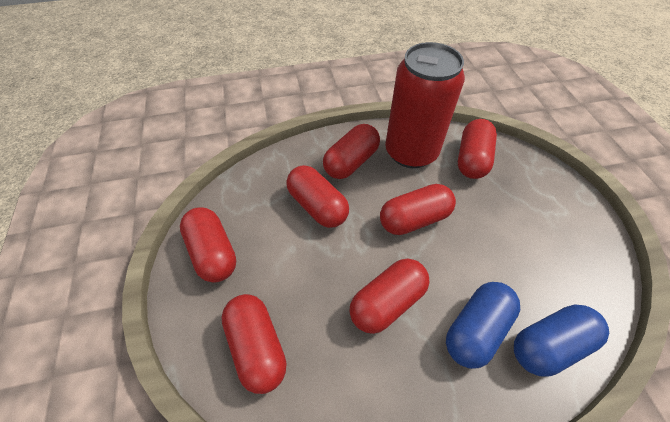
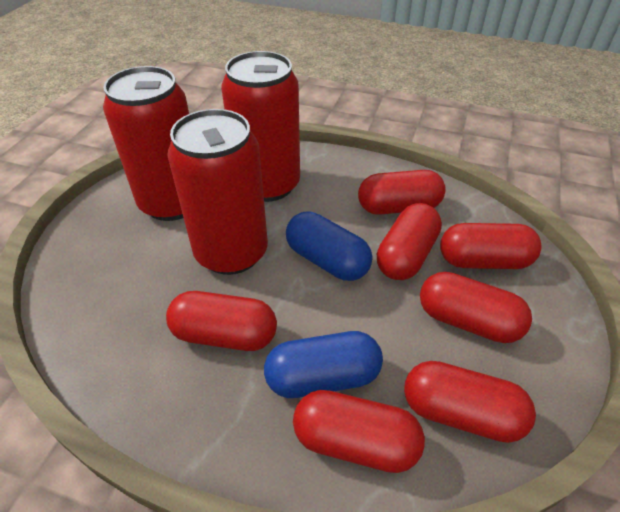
red can: [385,42,465,168] = 1 -> [103,66,189,221] [167,109,268,275] [221,51,300,202] = 3

